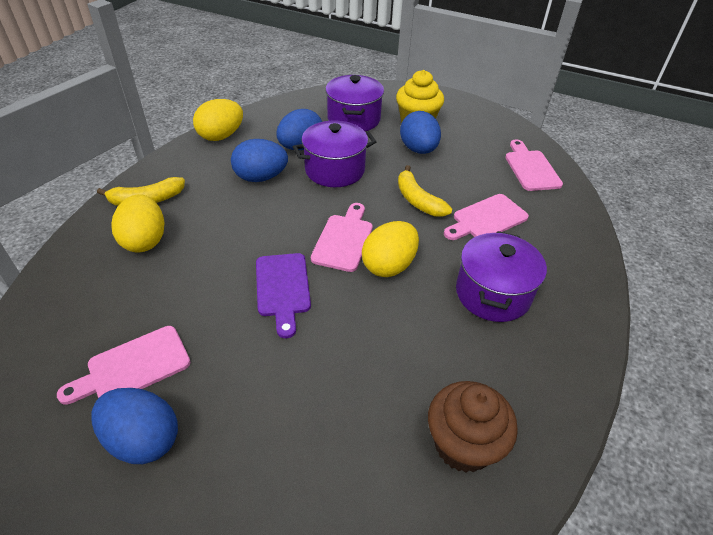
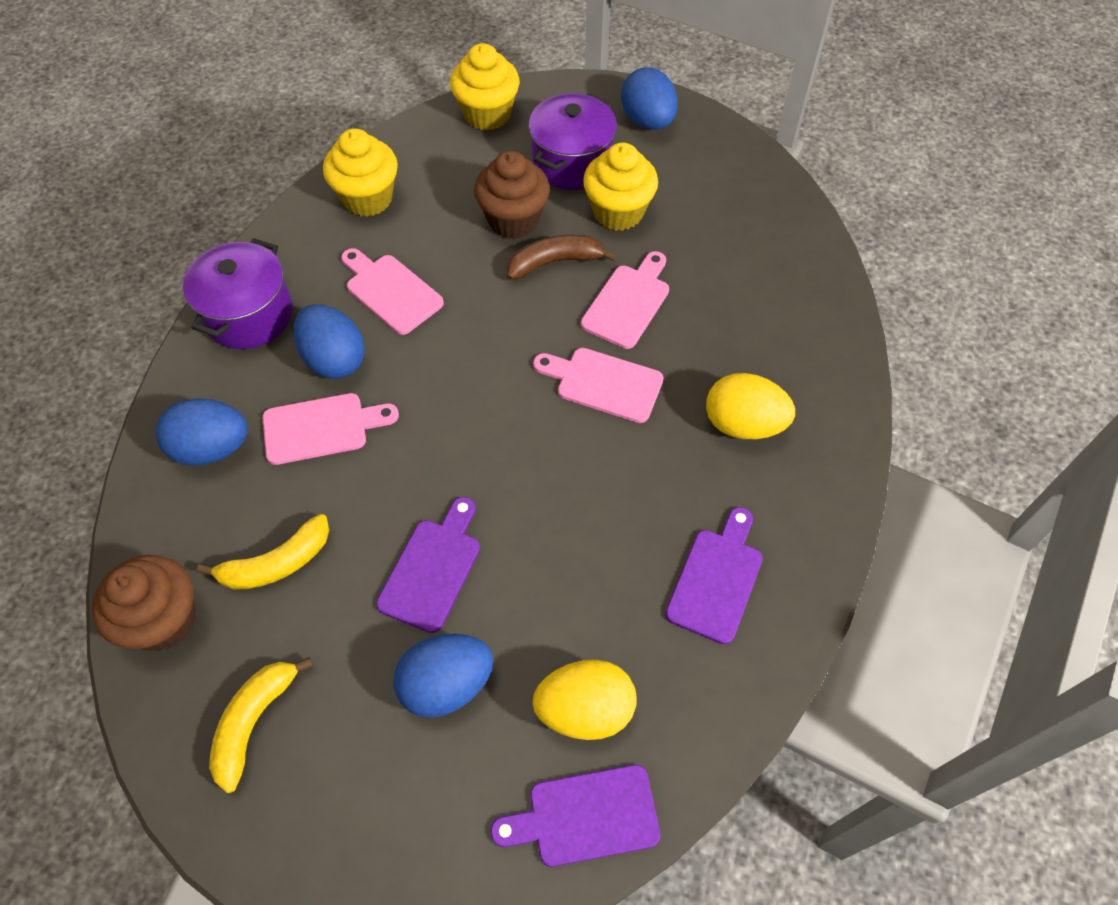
brown banana: none = 0 -> [507,235,617,280] = 1
brown cupcake: [428,381,518,473] = 1 -> [92,555,196,651] [474,151,550,239] = 2
purple cutting board: [256,253,311,338] = 1 -> [376,497,480,633] [490,765,660,867] [665,507,763,644] = 3
purple pot: [293,121,376,187] [325,75,384,131] [456,231,547,322] = 3 -> [183,238,293,349] [528,93,617,190] = 2
yellow cupcake: [396,70,444,123] = 1 -> [323,128,398,217] [450,43,520,130] [583,143,658,231] = 3
yellow egg: [111,194,165,252] [193,99,243,141] [362,221,419,277] = 3 -> [533,660,637,740] [706,373,795,439] = 2

